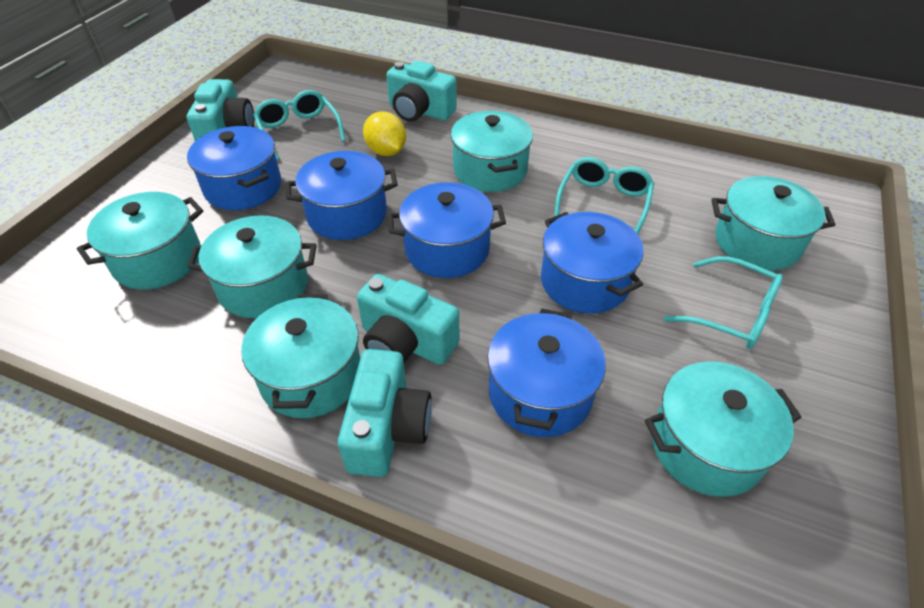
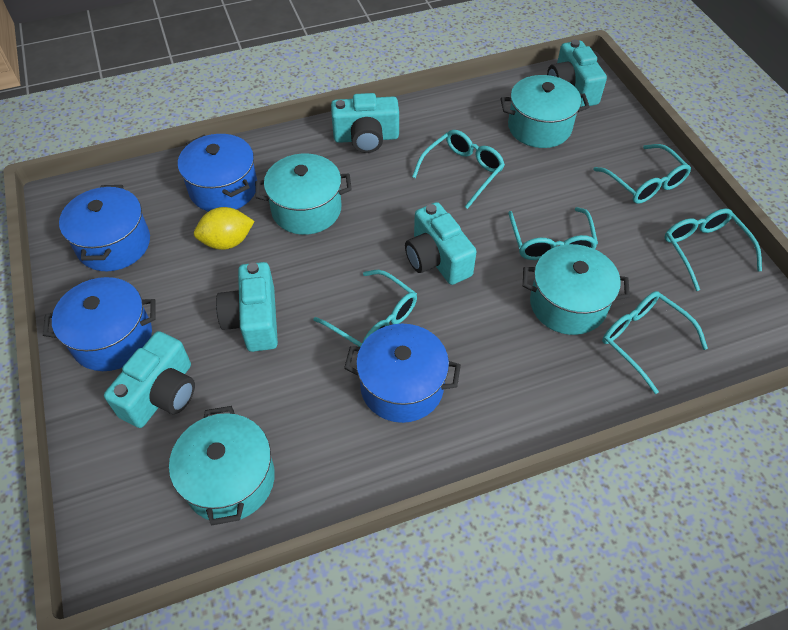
blue pot: [187,126,281,210] [286,151,398,240] [388,182,506,278] [487,308,606,437] [541,212,644,314] = 5 -> [43,277,156,371] [59,185,150,271] [178,134,257,212] [344,324,461,423] = 4
turquoise camera: [187,79,254,141] [338,349,432,477] [357,274,459,365] [386,61,457,122] = 4 -> [104,331,195,428] [216,262,278,352] [331,93,399,153] [405,202,477,285] [547,40,607,107] = 5
turquoise glasses: [253,90,346,160] [554,157,654,234] [664,256,783,349] = 3 -> [313,270,417,347] [412,130,505,209] [508,207,598,260] [593,144,691,204] [602,291,708,394] [664,209,762,291] = 6
turquoise pot: [77,192,203,290] [187,215,317,318] [241,294,360,418] [451,111,533,192] [645,361,802,497] [711,176,835,270] = 6 -> [169,406,275,526] [255,154,352,235] [500,75,590,148] [523,244,630,335] = 4

